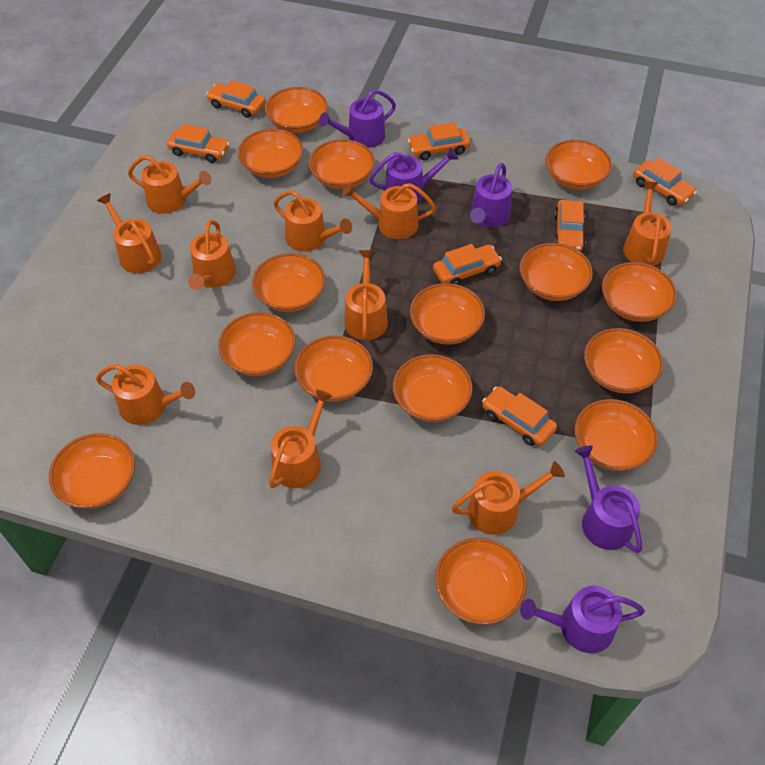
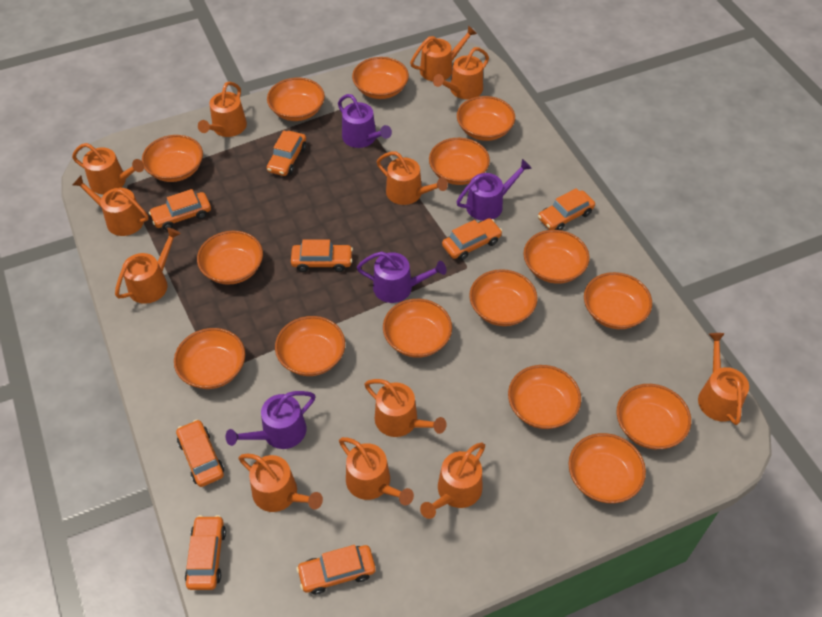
orange car: [167,124,230,163] [206,80,265,118] [408,122,470,160] [433,244,502,285] [482,386,557,446] [554,200,585,251] [633,158,697,206] = 7 -> [149,189,211,230] [176,419,224,487] [185,515,226,590] [267,131,306,176] [291,240,353,272] [296,545,376,595] [442,218,502,260] [538,188,595,230] = 8
orange watering can: [96,364,195,425] [97,193,161,273] [128,155,211,214] [188,220,236,290] [269,389,332,488] [273,190,352,252] [342,183,436,239] [344,250,388,340] [452,461,565,535] [623,182,672,266] = 10 -> [72,143,144,195] [72,176,149,236] [115,228,181,304] [198,82,247,137] [238,454,323,512] [339,437,414,505] [364,379,446,437] [377,152,448,205] [410,26,477,81] [420,443,485,519] [433,47,489,99] [698,333,749,425] = 12
purple watering can: [319,89,396,148] [369,148,458,203] [470,163,512,227] [520,586,645,653] [575,446,642,553] = 5 -> [226,391,315,449] [338,94,392,148] [357,251,447,303] [457,159,532,221] = 4

